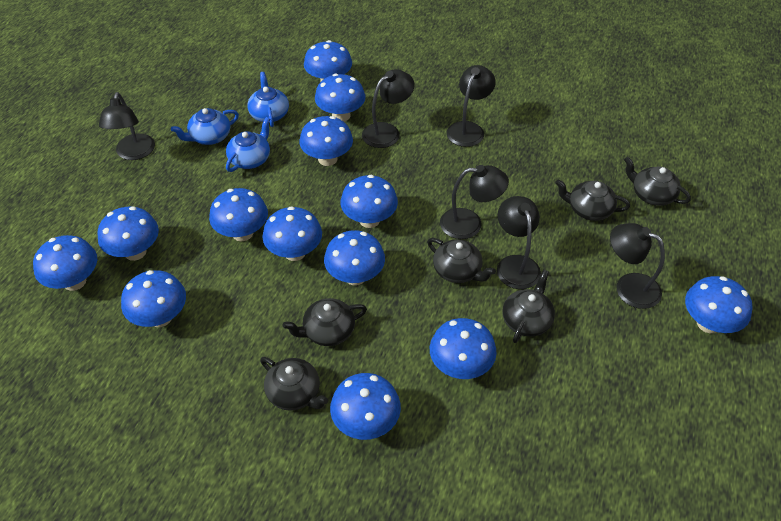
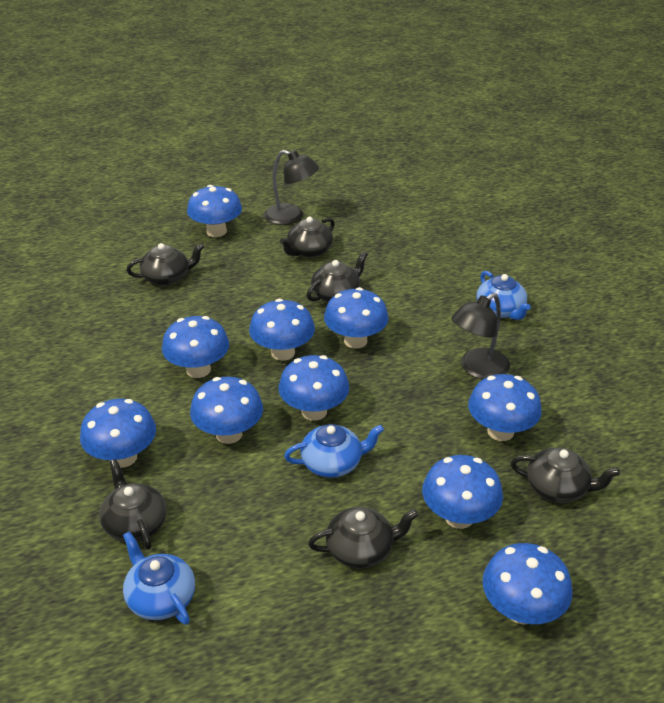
black lamp: [99,92,155,160] [362,69,414,148] [440,165,509,239] [447,65,496,147] [497,196,541,289] [610,223,665,309] = 6 -> [264,150,319,225] [451,293,510,379] = 2
blue mushroom: [33,235,97,291] [97,206,159,261] [121,270,186,327] [209,188,268,241] [263,206,322,261] [300,116,353,166] [304,40,352,81] [315,74,365,122] [324,230,385,286] [330,373,401,440] [340,175,398,228] [430,318,497,379] [685,276,753,333] = 13 -> [80,399,156,468] [162,316,229,378] [187,185,242,237] [190,377,263,444] [249,299,315,361] [278,355,349,421] [324,287,389,349] [422,455,503,529] [468,374,542,441] [482,543,572,625] = 10

